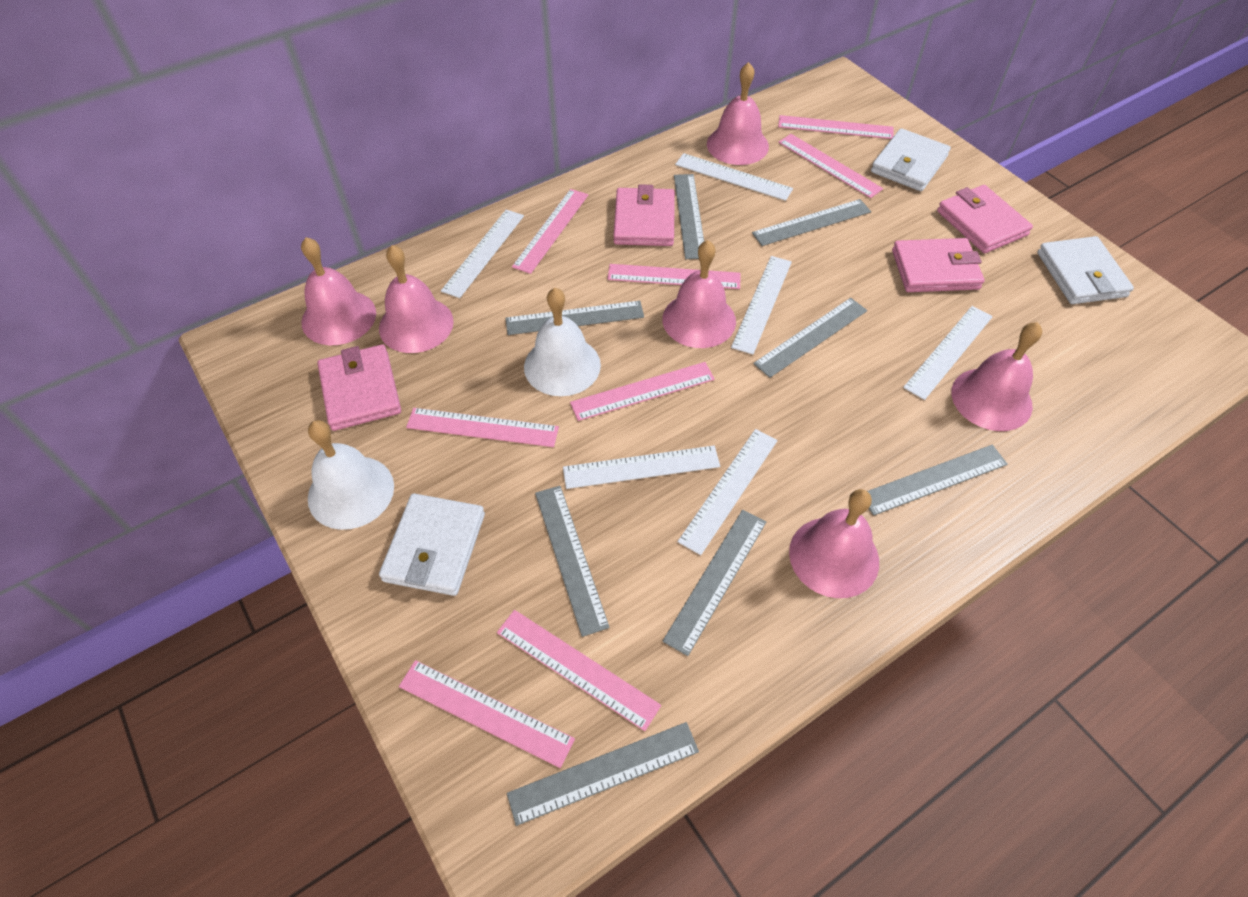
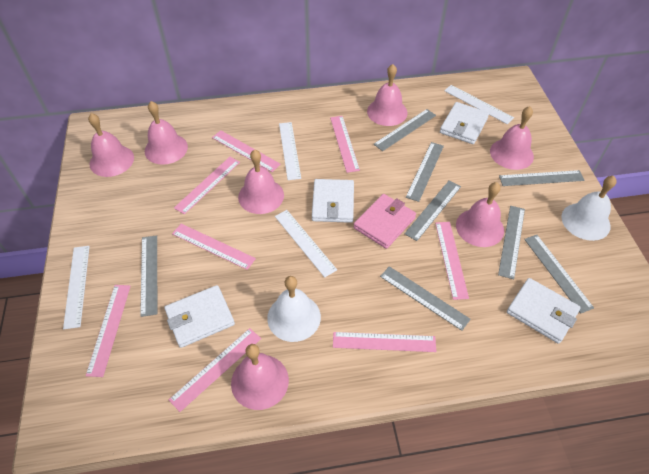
pink bell: [301,237,376,345] [379,245,454,353] [662,240,736,348] [707,62,769,165] [789,489,879,598] [951,322,1042,431] = 6 -> [88,113,134,177] [145,101,188,165] [231,344,289,410] [238,150,284,214] [367,64,407,126] [456,182,504,247] [490,106,534,170] = 7
pink wallet: [317,344,401,431] [613,184,675,246] [892,238,984,292] [937,185,1033,253] = 4 -> [354,194,416,249] = 1
white ruler: [441,210,524,298] [563,446,720,489] [675,153,793,201] [678,429,778,555] [731,256,792,354] [903,306,993,400] = 6 -> [63,246,90,329] [275,210,337,278] [279,122,301,180] [444,85,514,124] = 4
white wallet: [379,493,485,596] [871,128,951,191] [1037,236,1134,304] = 3 -> [165,285,235,348] [312,179,354,223] [440,102,489,144] [507,278,581,344] = 4

